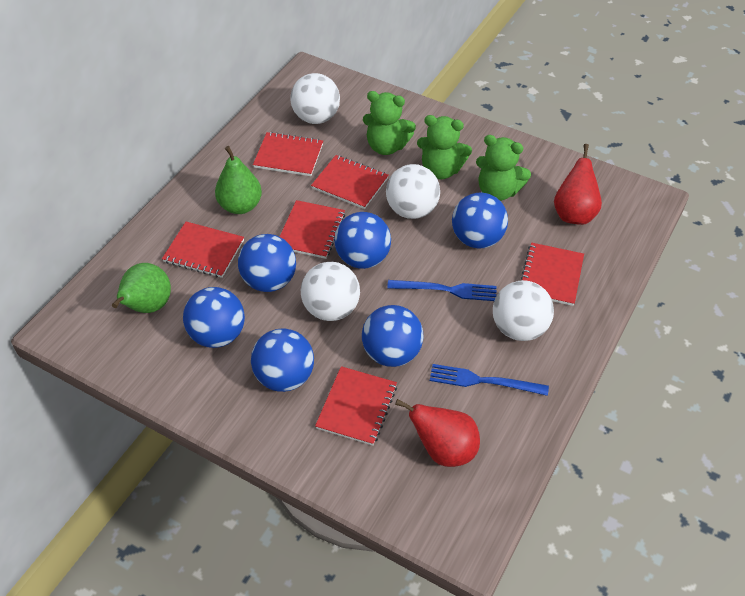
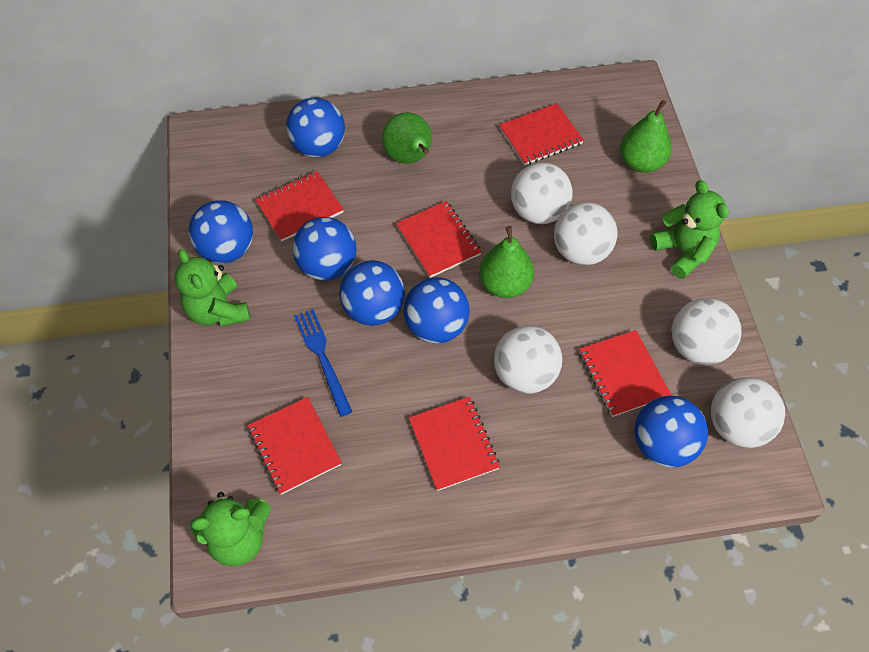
blue fork: [387,280,497,301] [430,364,549,396] = 2 -> [294,309,352,417] = 1
green pear: [112,263,171,313] [215,146,262,214] = 2 -> [382,112,432,164] [479,226,534,298] [620,100,672,173] = 3
red pear: [395,399,480,467] [554,144,602,225] = 2 -> none = 0
white ball: [290,73,340,124] [301,262,360,321] [386,164,440,219] [493,280,554,341] = 4 -> [494,325,562,394] [511,162,573,224] [554,202,618,265] [672,298,742,365] [711,377,785,448] = 5

